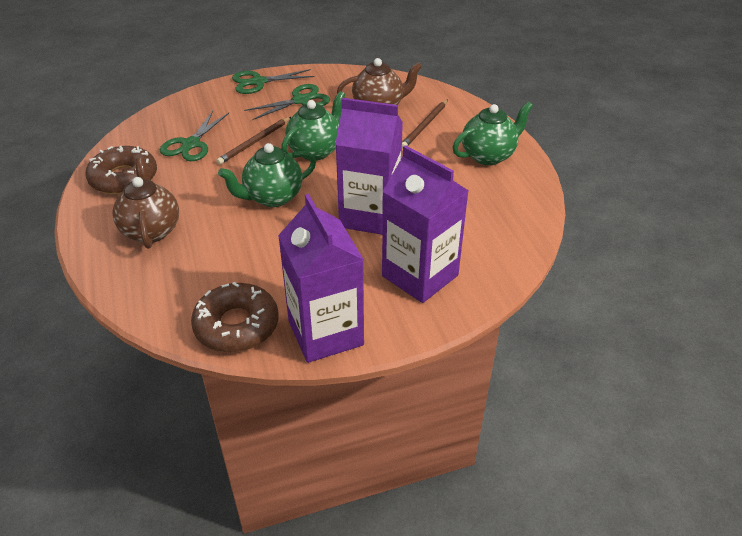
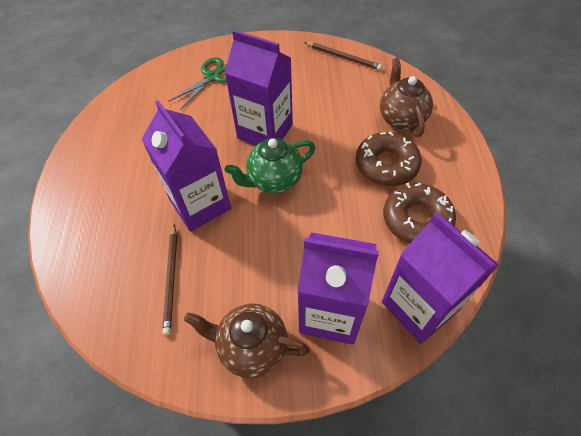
green scissors: [160,111,229,161] [232,69,314,94] [244,84,330,120] = 3 -> [168,57,227,110] = 1
green teapot: [218,143,316,207] [281,91,345,161] [452,101,533,165] = 3 -> [225,138,315,193] = 1
purple carton: [278,194,364,363] [335,98,403,235] [382,145,469,303] = 3 -> [142,100,231,232] [225,30,293,146] [297,232,379,345] [382,212,499,344] = 4

